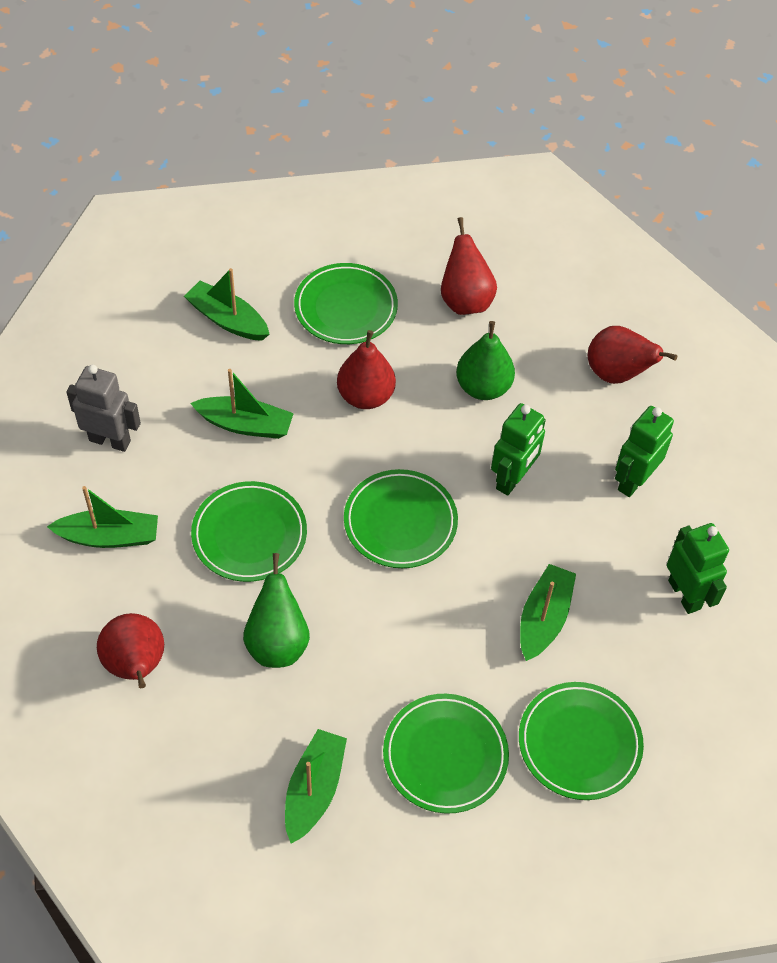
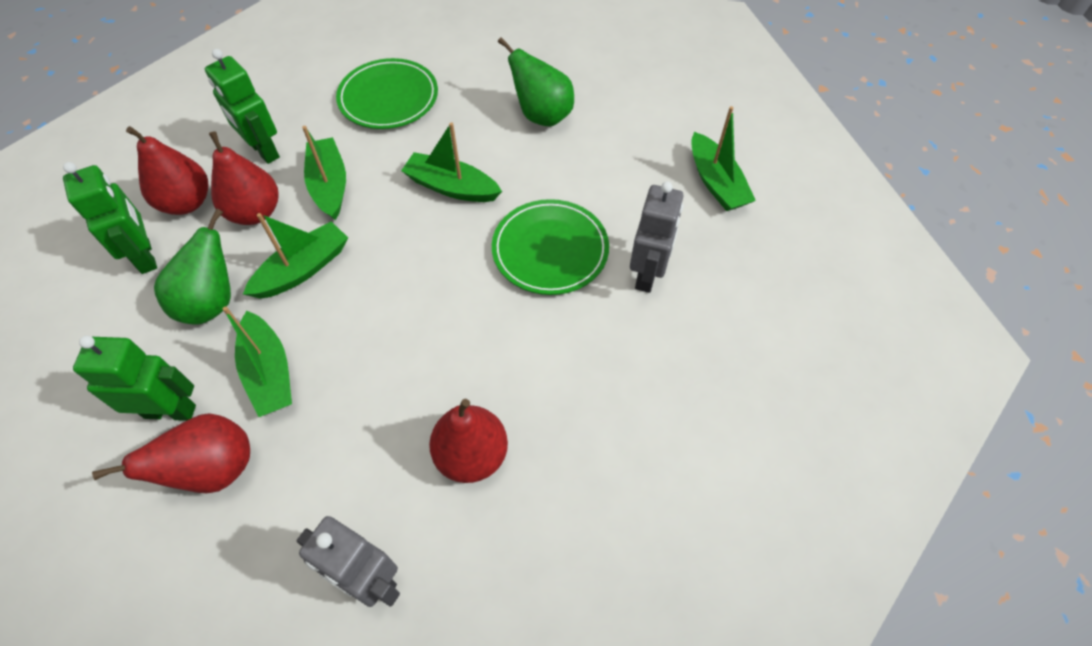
green plate: [191,481,307,582] [294,263,398,344] [344,469,458,568] [383,694,509,814] [519,682,644,800] = 5 -> [336,58,438,129] [492,199,609,295] = 2
grey robot: [66,365,141,452] = 1 -> [297,516,400,607] [630,182,684,293] = 2

